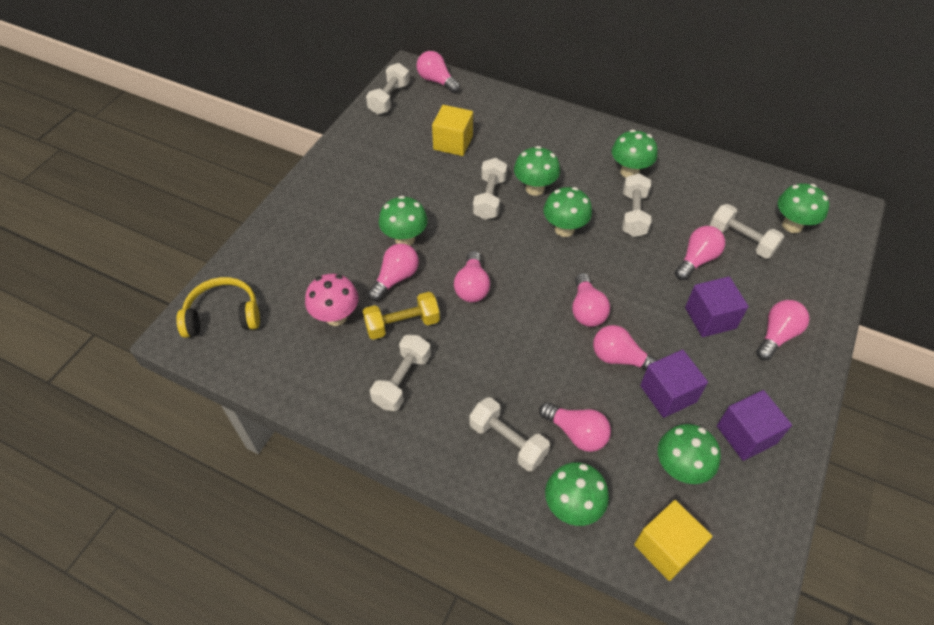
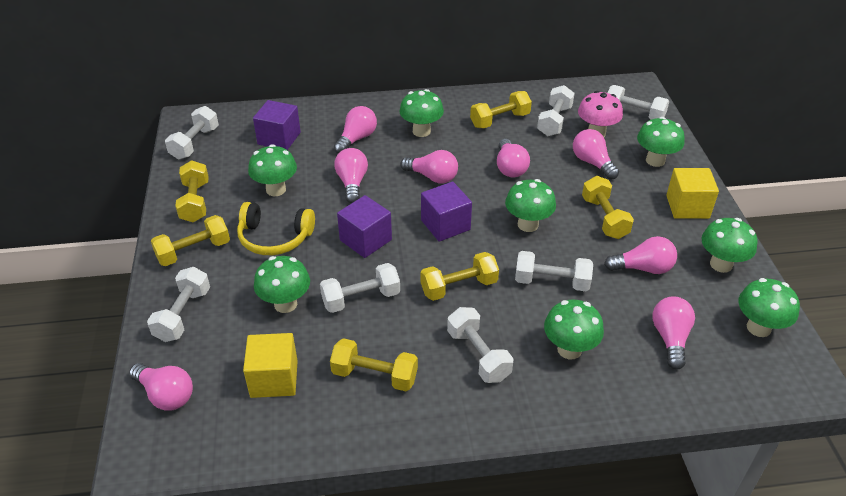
green mushroom: [379,196,428,246] [514,146,560,196] [543,187,592,237] [545,462,609,526] [612,129,658,178] [658,424,721,484] [778,183,829,233] = 7 -> [248,144,297,196] [254,256,310,313] [400,89,444,137] [505,179,556,232] [544,299,604,359] [637,117,685,167] [702,218,757,273] [738,278,800,337] = 8
white dumbbell: [366,63,410,114] [370,335,431,411] [469,397,550,471] [473,158,507,220] [622,173,651,237] [710,204,784,259] = 6 -> [147,267,210,342] [165,106,219,160] [320,263,400,313] [447,307,513,383] [515,251,593,291] [537,85,575,136] [608,85,669,120] = 7
yellow dumbbell: [363,292,440,340] = 1 -> [151,215,230,266] [175,160,209,222] [330,338,418,391] [420,252,499,301] [470,91,532,128] [582,176,634,239] = 6

